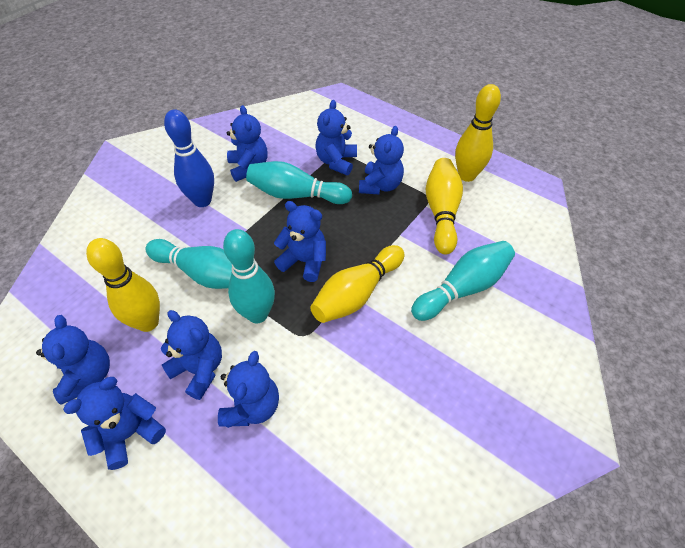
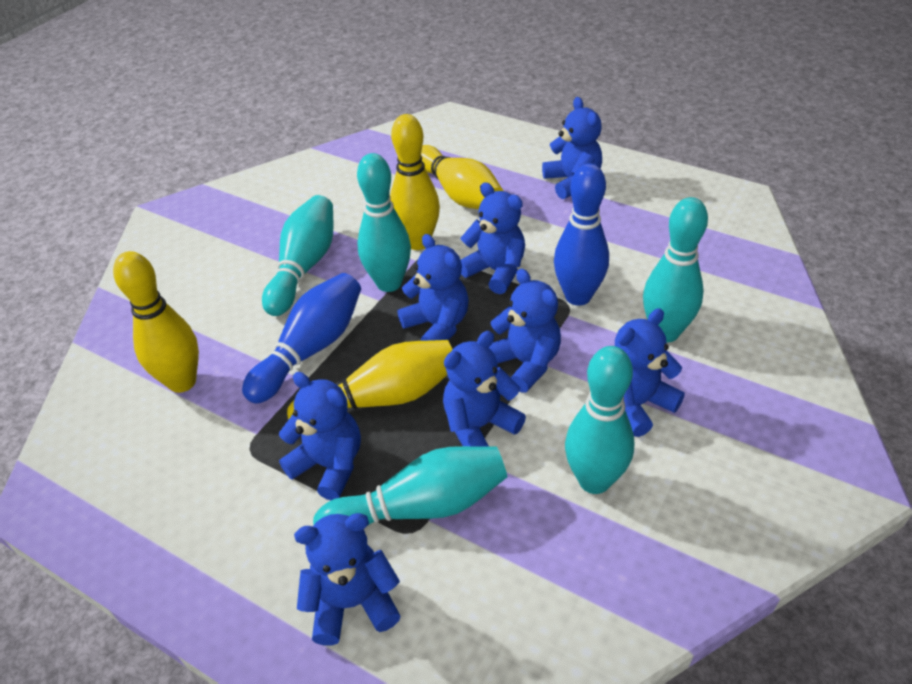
blue bowling pin: [164,109,214,207] = 1 -> [242,273,361,403] [554,163,609,306] = 2
turquoise bowling pin: [145,239,232,289] [223,229,275,323] [246,161,352,204] [411,241,515,321] = 4 -> [262,195,334,316] [313,446,507,526] [357,153,411,292] [565,346,634,494] [643,197,708,343] = 5

